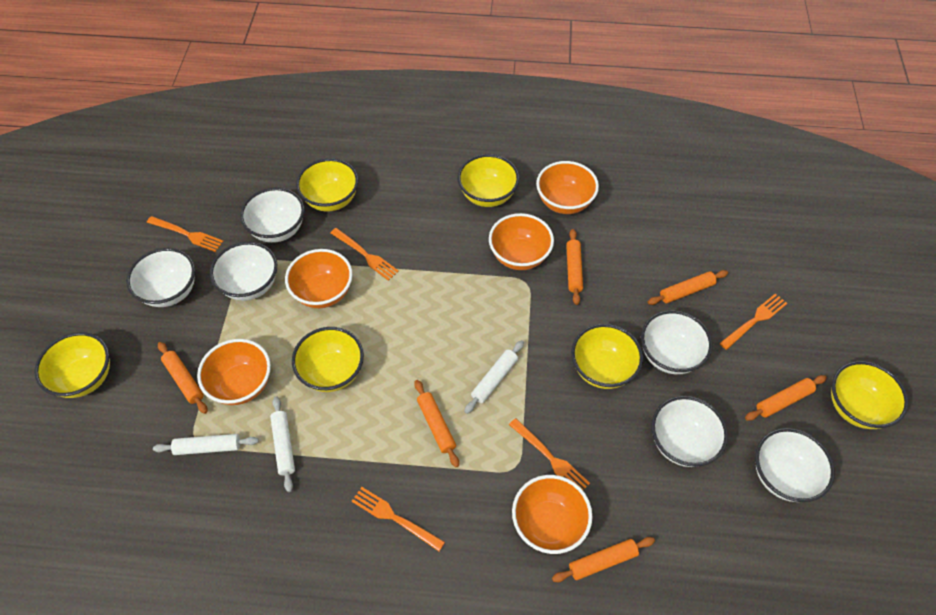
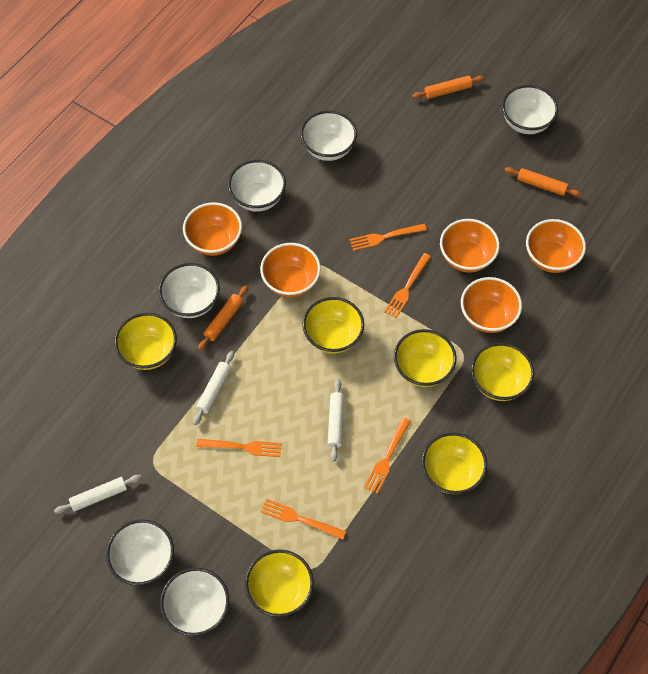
orange rolling pin: [158,342,208,414] [414,380,459,467] [552,537,655,582] [566,229,583,305] [648,270,728,305] [745,375,827,421] = 6 -> [198,285,249,350] [412,76,484,99] [505,167,581,197] = 3

